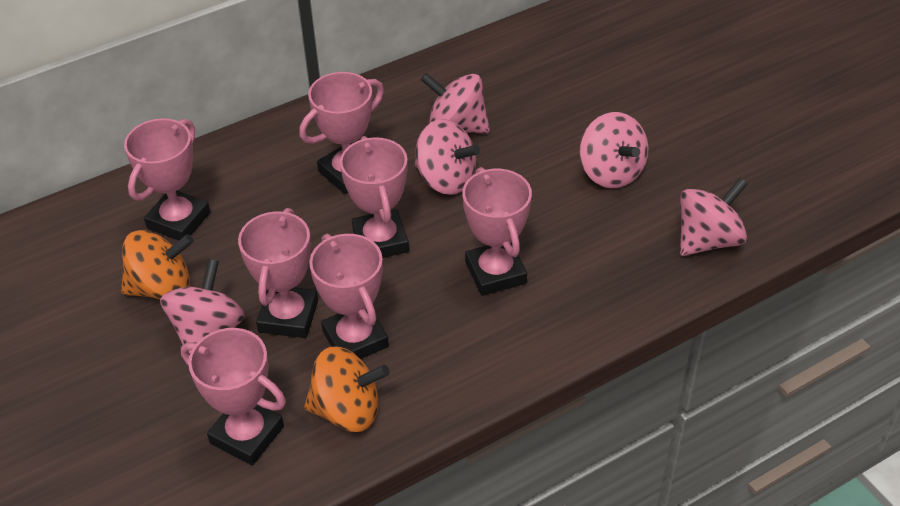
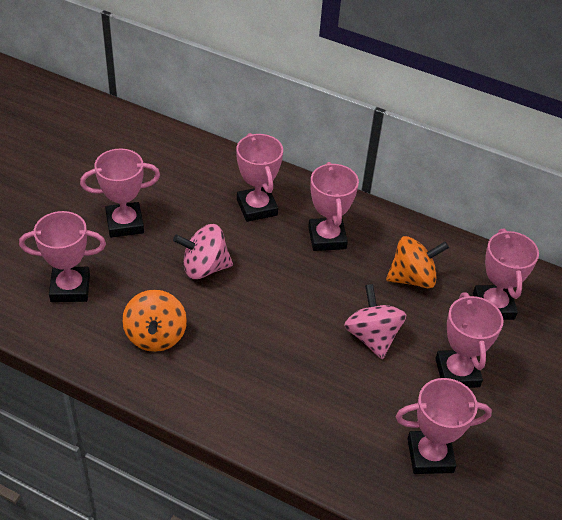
pink spinning top: [160,259,245,354] [415,119,480,195] [420,73,490,133] [580,112,648,188] [680,178,748,256] = 5 -> [173,224,233,279] [344,284,406,359] = 2

